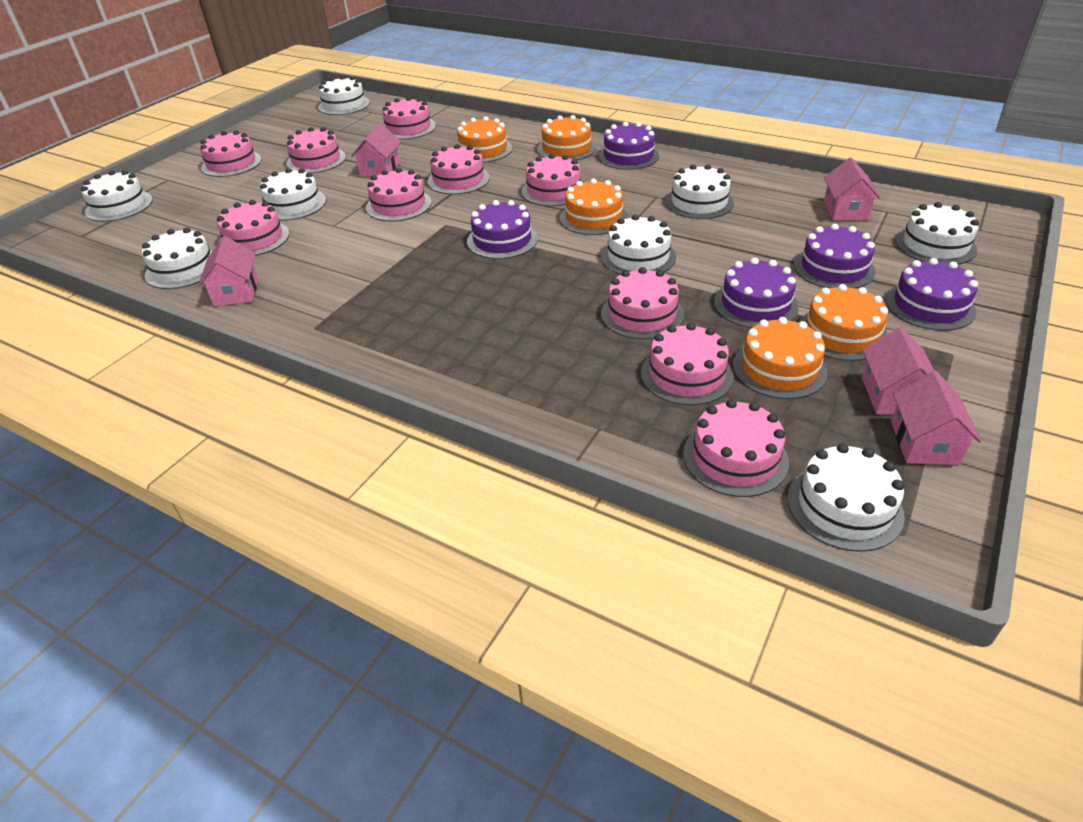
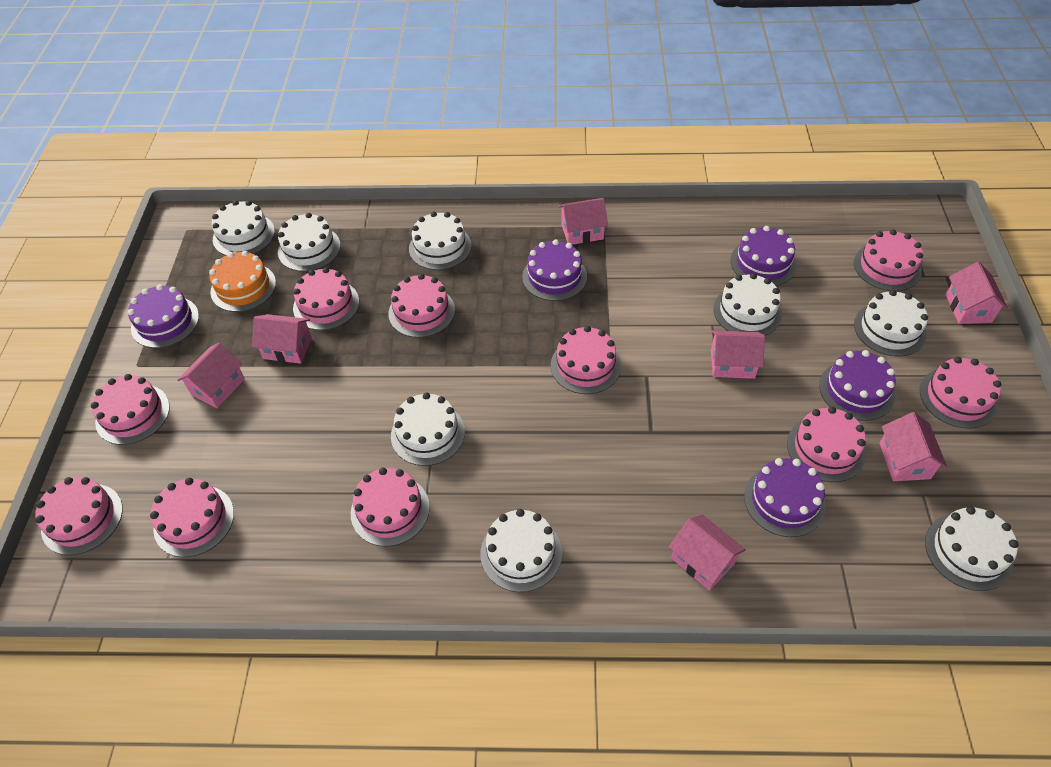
orange cake: [457,116,512,163] [537,115,596,160] [560,178,628,235] [733,317,827,399] [798,284,888,361] = 5 -> [209,251,276,312] = 1
pink house: [198,236,258,306] [351,123,401,177] [824,158,880,220] [862,327,934,414] [891,371,982,465] = 5 -> [177,343,245,408] [252,314,312,364] [558,198,608,245] [669,514,746,590] [711,330,765,379] [879,412,947,481] [946,262,1008,324] = 7

